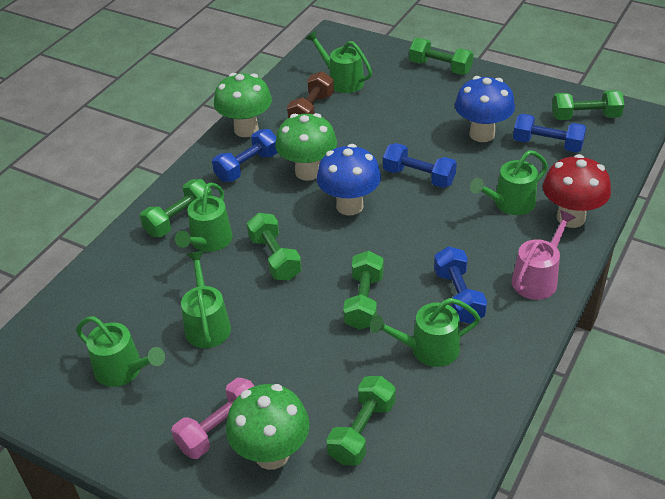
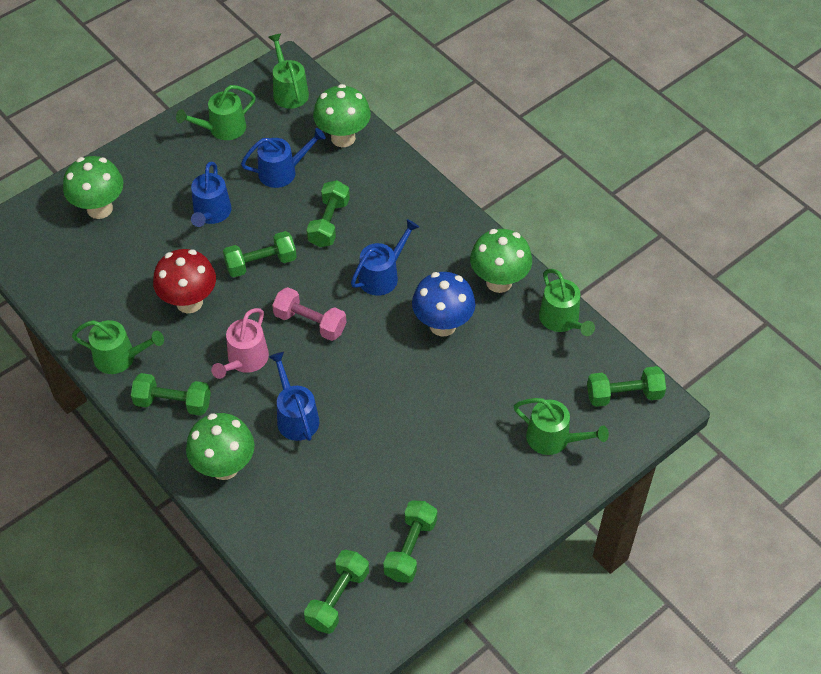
blue dumbbell: [212,129,278,182] [383,143,457,188] [434,246,487,324] [513,114,587,152] = 4 -> none = 0
blue mushroom: [317,144,381,215] [455,76,515,142] = 2 -> [412,272,476,336] = 1
blue watering can: none = 0 -> [191,162,232,227] [241,128,326,188] [269,352,319,441] [351,219,419,296] = 4
brown dumbbell: [287,71,334,118] = 1 -> none = 0
green mushroom: [214,73,272,137] [226,384,310,470] [275,113,337,181] = 3 -> [63,156,123,219] [186,413,255,480] [313,84,371,147] [470,229,532,293] = 4
green watering can: [76,316,165,387] [175,183,232,252] [181,251,231,348] [306,31,372,93] [370,298,480,367] [470,150,548,215] = 6 -> [72,320,164,374] [176,85,256,140] [268,34,309,109] [514,398,609,455] [539,269,595,336] = 5

